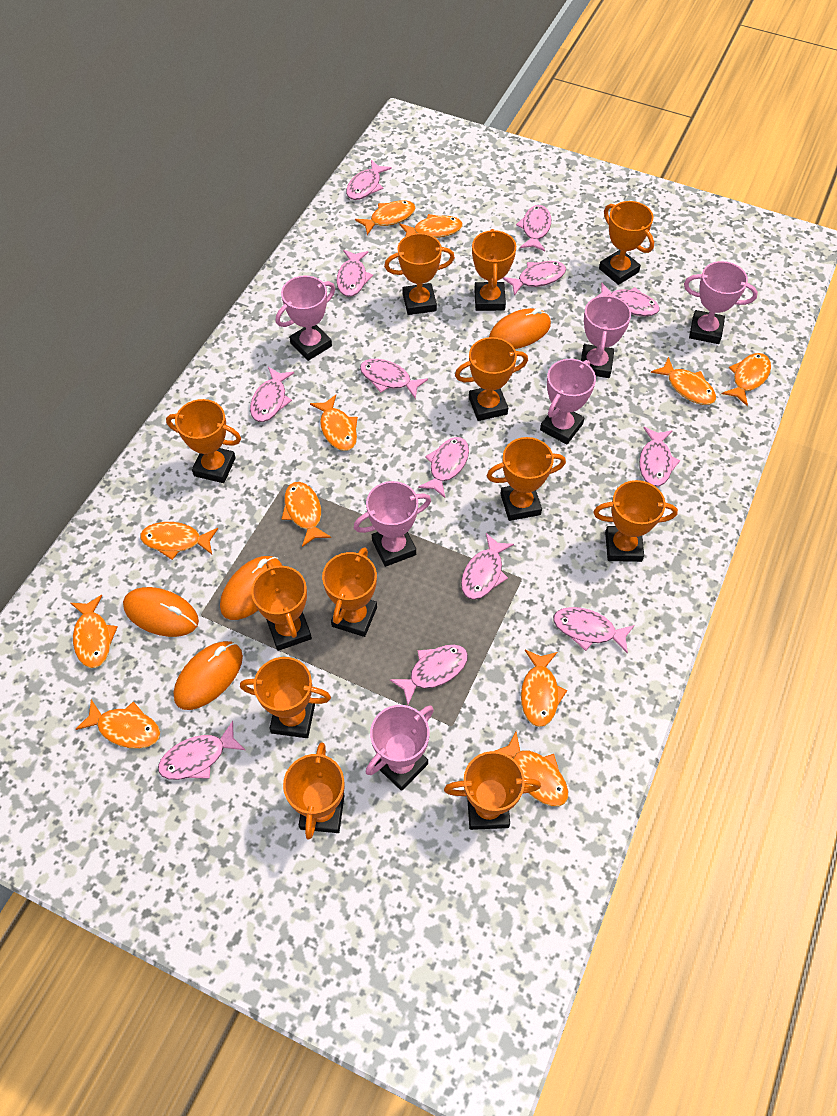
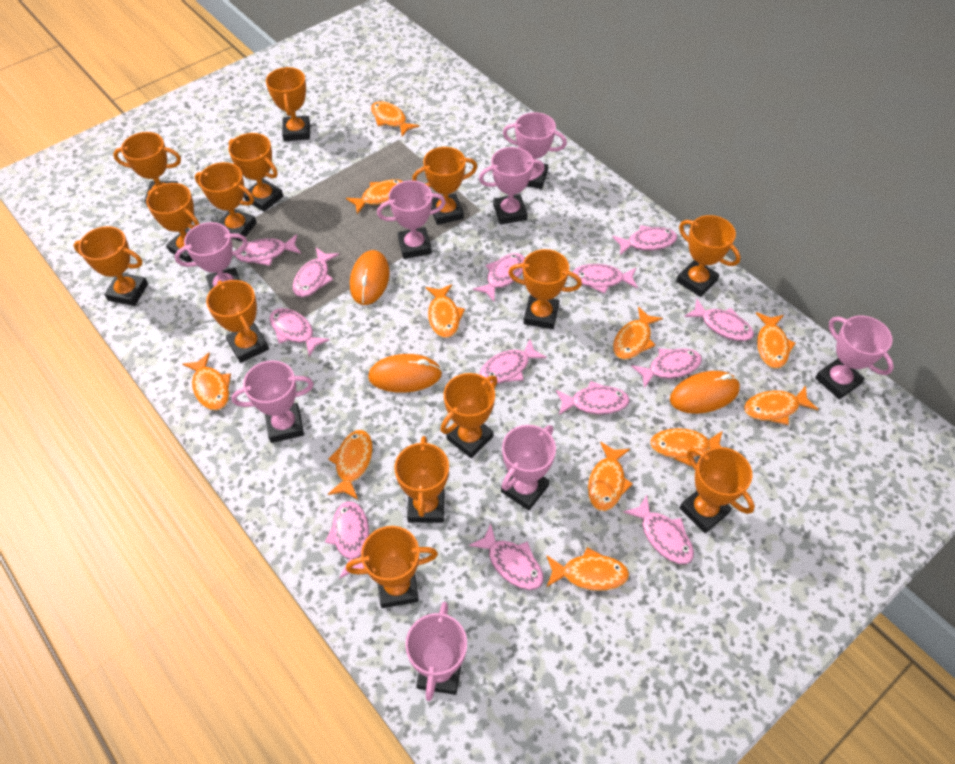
orange mouse: [123,587,199,637] [173,641,243,710] [220,556,282,620] [489,308,551,349] = 4 -> [350,250,390,305] [368,354,442,393] [670,371,740,414] = 3
orange trophy: [166,399,241,483] [240,657,331,738] [251,561,312,651] [283,742,345,840] [322,547,377,637] [384,233,455,315] [444,751,541,830] [455,337,528,421] [472,229,516,311] [487,437,566,521] [593,480,678,562] [599,201,654,285] = 12 -> [74,226,148,306] [113,132,181,207] [146,183,200,262] [195,162,257,241] [206,280,269,363] [229,133,283,212] [266,67,310,141] [346,526,438,608] [394,436,449,523] [412,147,477,225] [440,373,497,458] [508,249,582,329] [676,215,741,297] [680,447,755,533] = 14
pink trophy: [276,275,335,361] [354,481,431,567] [366,705,434,791] [540,359,596,445] [581,294,631,378] [684,261,758,344] = 6 -> [175,222,248,291] [231,360,314,443] [377,180,446,259] [405,602,467,701] [479,147,545,225] [501,425,556,510] [503,112,567,189] [815,316,894,399] = 8

